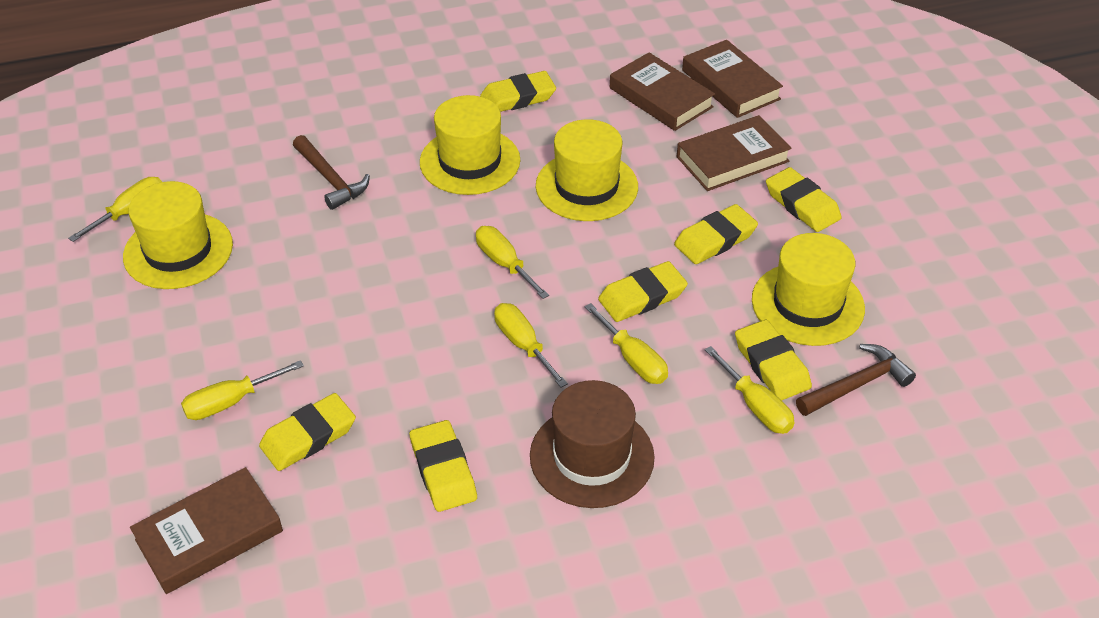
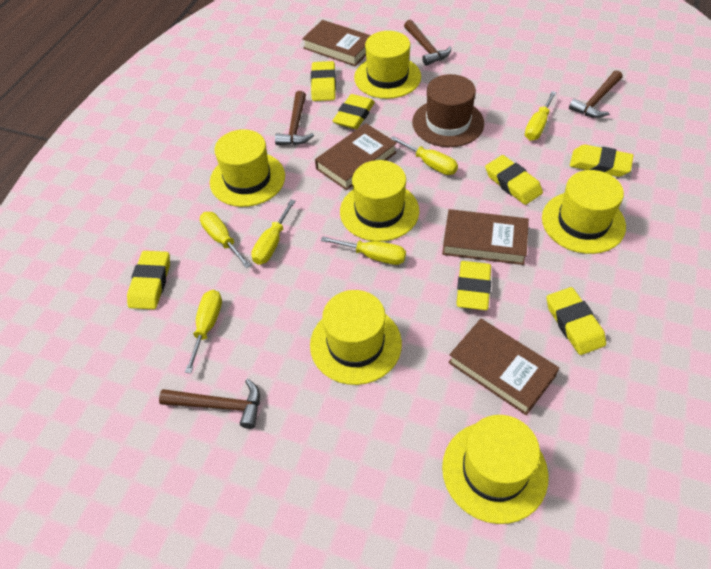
brown hammer: [293,135,370,210] [796,344,916,416] = 2 -> [159,379,260,429] [275,91,314,145] [404,20,452,66] [569,70,622,118] = 4
yellow hat: [123,181,233,289] [420,95,520,195] [536,119,638,221] [752,233,865,346] = 4 -> [210,129,285,207] [310,290,402,385] [340,160,419,242] [354,31,421,99] [442,415,548,524] [542,170,626,254] = 6

